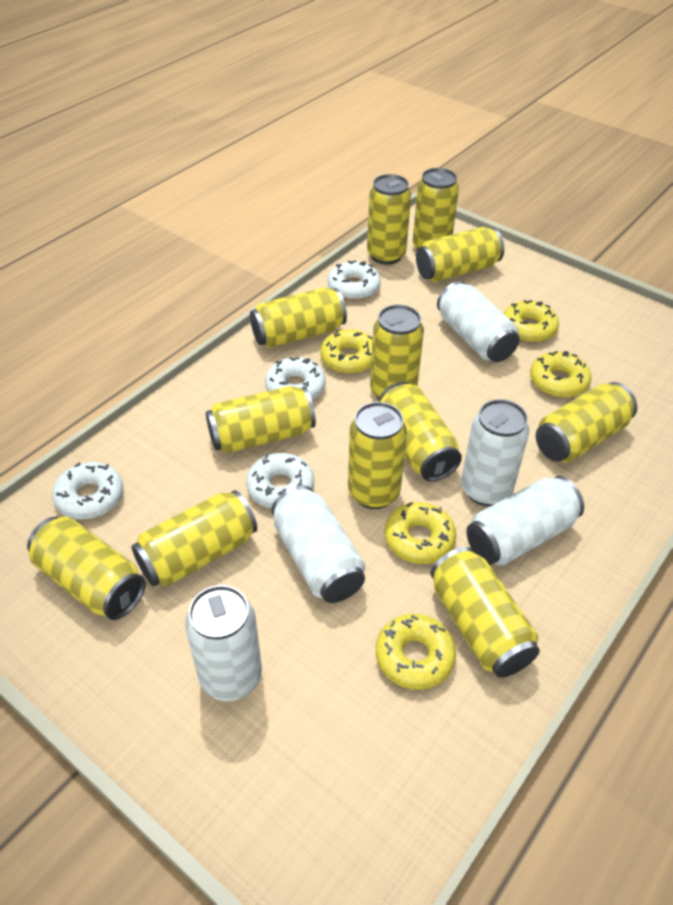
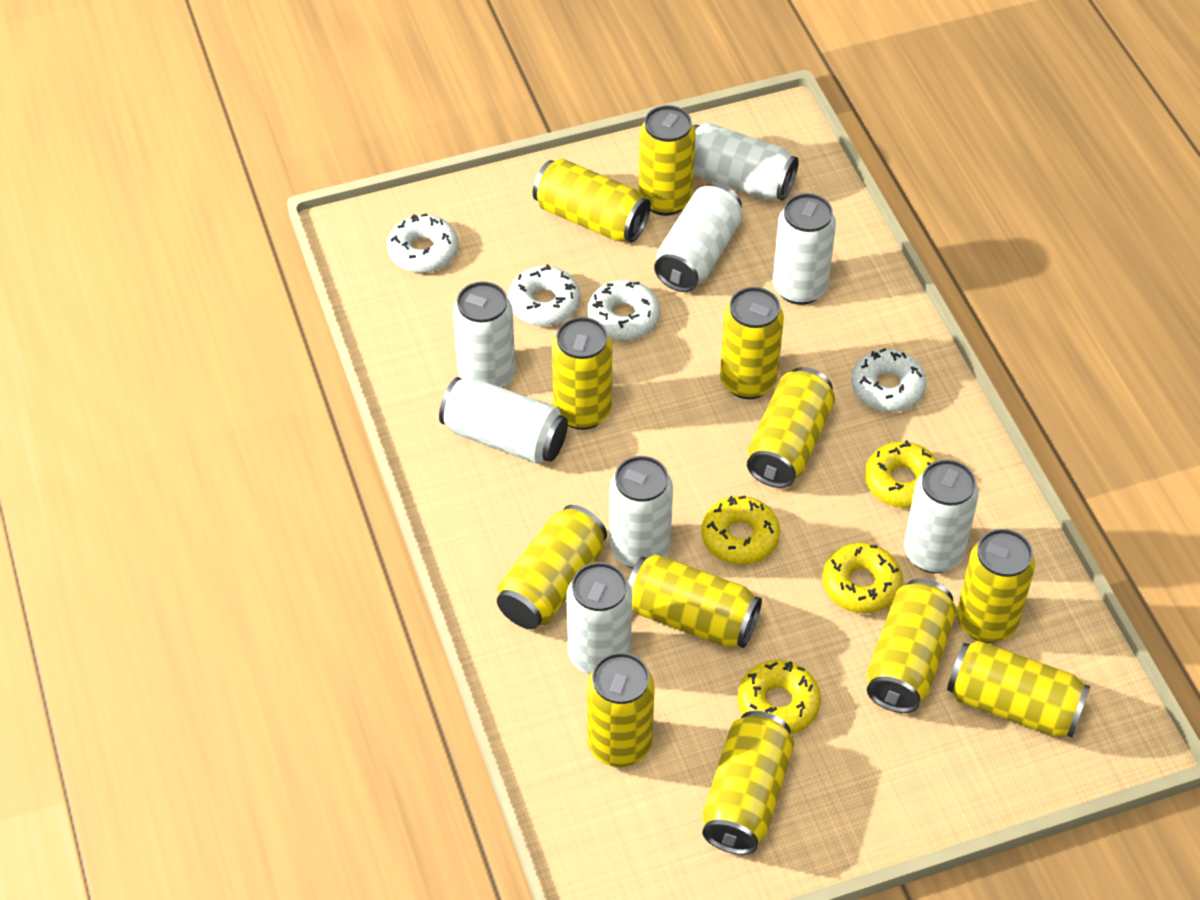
white can: [185,585,262,701] [272,485,365,603] [437,281,520,362] [461,399,529,506] [466,476,584,565] = 5 -> [439,377,568,464] [453,281,516,388] [567,562,632,675] [609,456,673,568] [654,183,743,292] [694,122,799,201] [773,193,836,305] [904,459,979,573] = 8
yellow donut: [320,329,373,374] [376,614,456,690] [384,502,456,564] [504,300,559,343] [530,351,591,398] = 5 -> [701,495,780,565] [738,660,821,734] [823,543,903,613] [865,440,938,508] = 4

